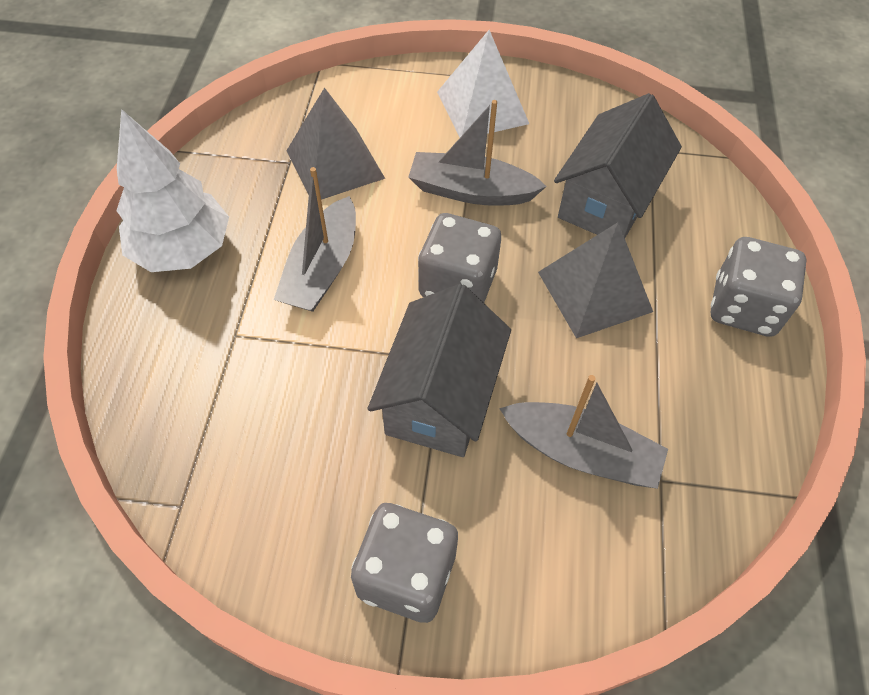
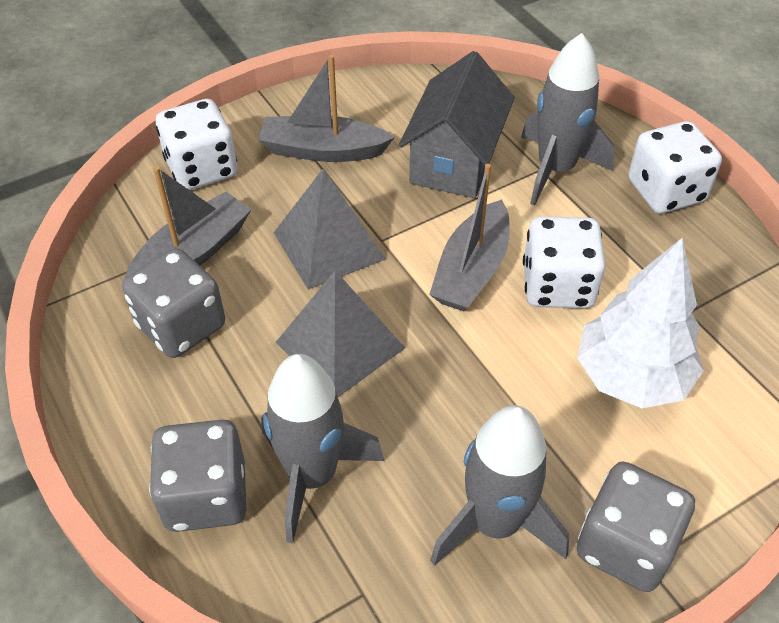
grey house: [368,284,511,457] [554,93,682,238] = 2 -> [399,51,515,198] = 1
grey rocket: none = 0 -> [261,354,384,544] [430,405,569,566] [521,33,615,205] = 3
white dice: none = 0 -> [156,99,237,190] [523,216,606,309] [628,121,722,214] = 3
white pyramid: [437,30,529,137] = 1 -> none = 0

